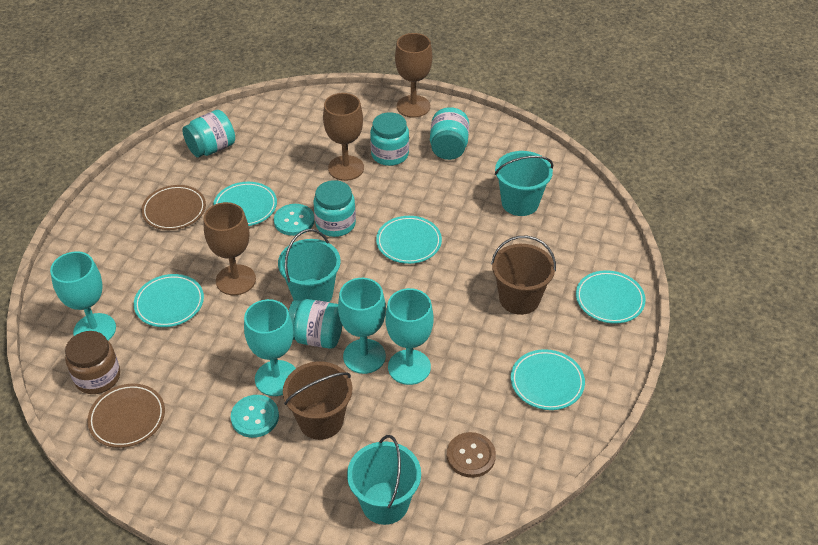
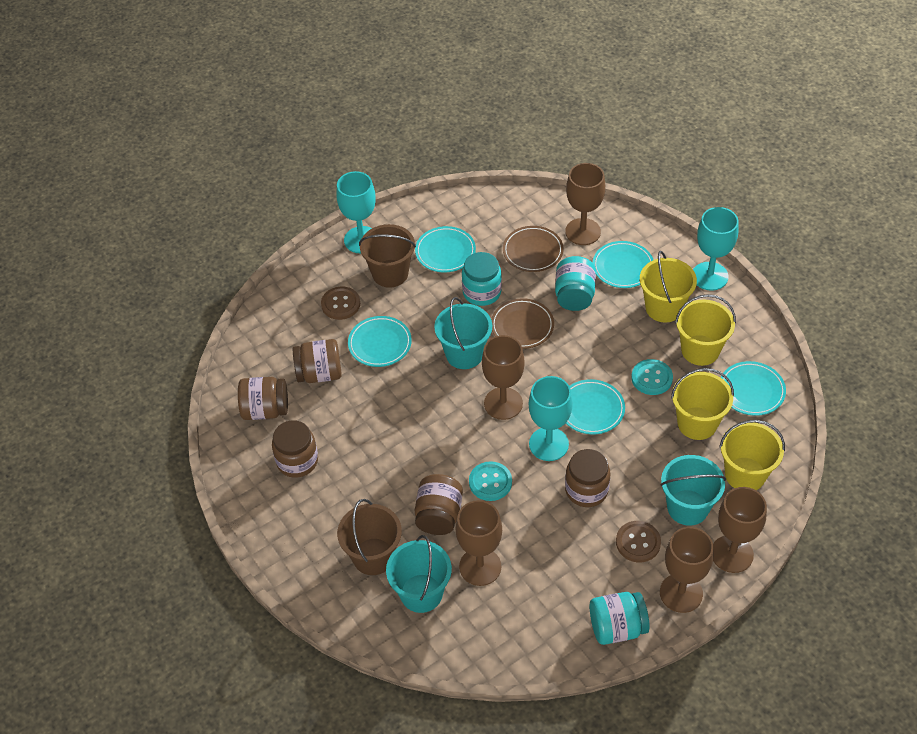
brown button: [447,432,496,478] = 1 -> [321,287,360,320] [616,521,661,562] = 2
brown goblet: [203,202,256,295] [323,93,364,181] [395,33,432,118] = 3 -> [456,500,502,586] [482,335,525,420] [565,163,605,245] [660,527,714,613] [713,487,767,573] = 5
brown jar: [65,331,120,394] = 1 -> [238,377,288,420] [272,420,318,478] [293,339,342,383] [415,474,463,535] [565,449,610,507] = 5
turquoise goblet: [50,251,116,341] [244,299,296,396] [338,278,386,374] [386,288,433,385] = 4 -> [336,171,376,253] [529,376,573,461] [693,207,739,291] = 3
turquoise jar: [182,110,235,158] [288,299,342,349] [313,180,356,237] [370,112,409,166] [430,107,469,160] = 5 -> [462,252,502,306] [555,256,596,311] [590,592,650,645] = 3
yellow bucket: none = 0 -> [640,251,697,323] [671,368,734,440] [675,294,736,366] [719,420,785,490] = 4

